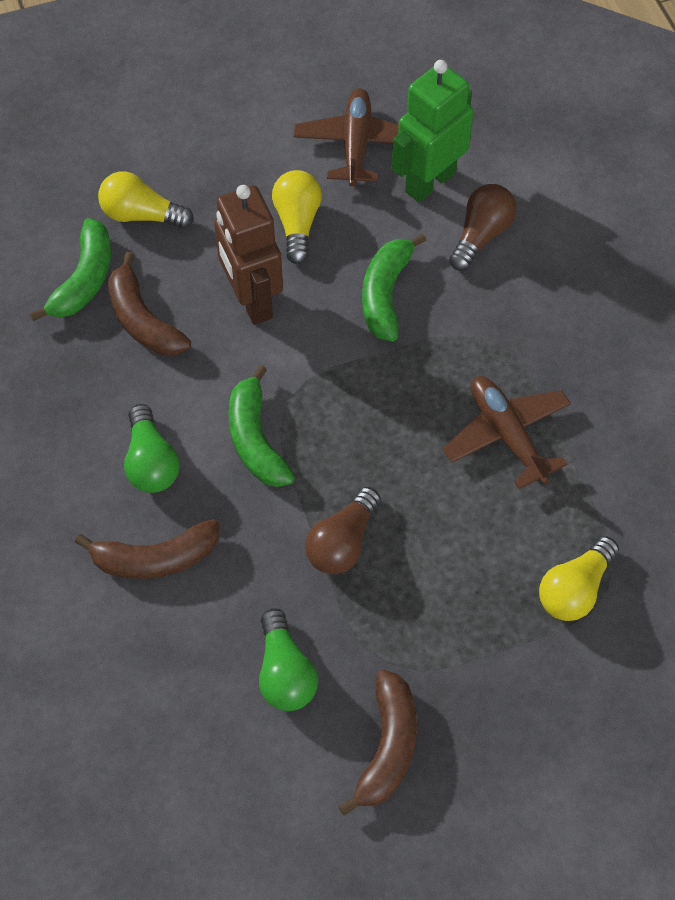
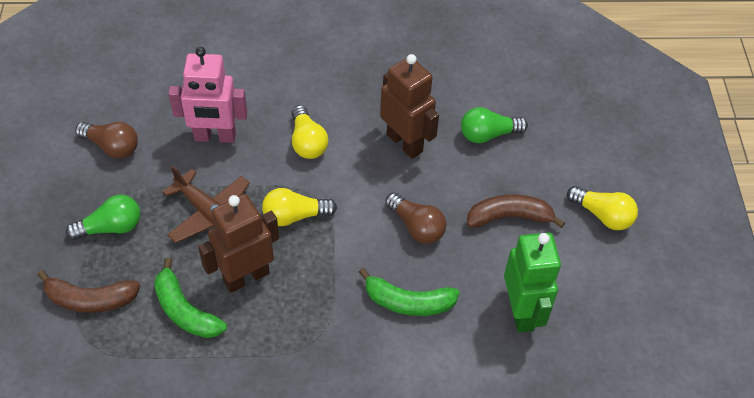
brown banana: [75,519,219,579] [108,252,191,356] [338,670,417,816] = 3 -> [37,270,140,313] [467,194,565,228] = 2
brown plane: [294,88,399,186] [443,376,571,489] = 2 -> [162,165,250,243] = 1
brown robot: [214,185,283,325] = 1 -> [198,194,279,293] [380,54,439,159] = 2
green banana: [30,218,111,321] [228,365,295,487] [362,233,427,341] = 3 -> [154,258,227,338] [358,268,460,316] = 2
pink robot: none = 0 -> [168,47,248,143] = 1

